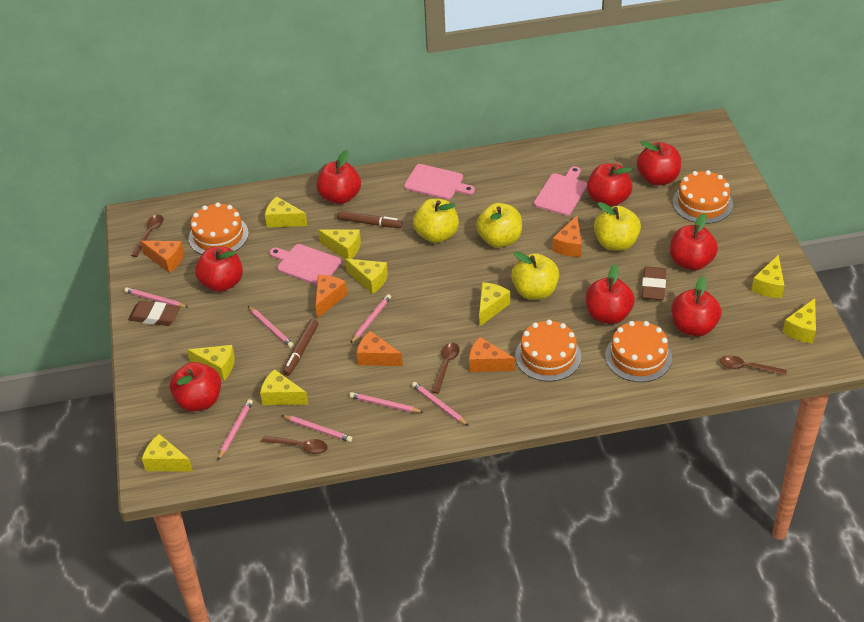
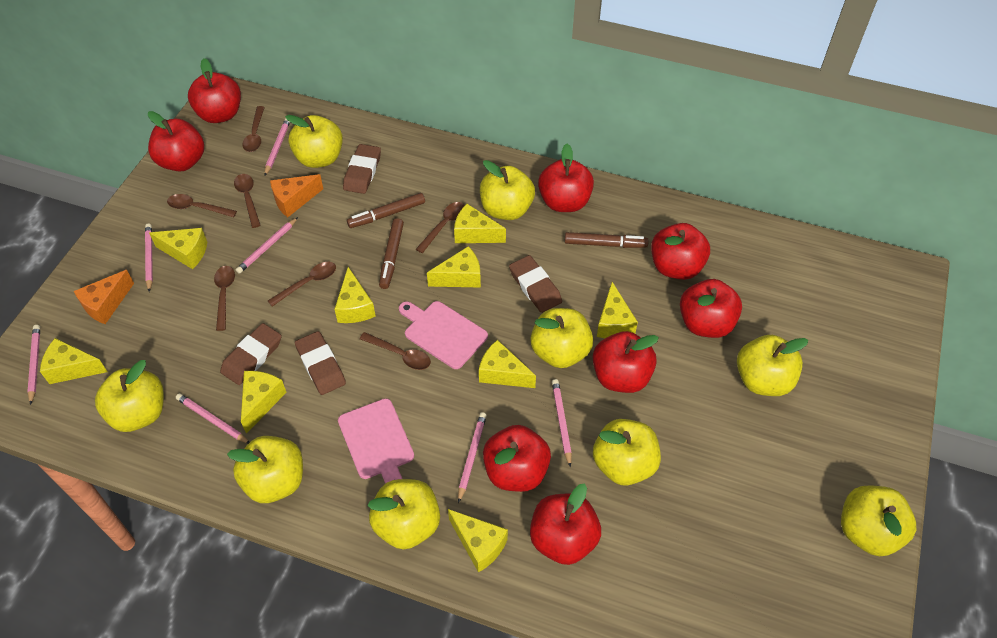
brown eraser: [128,301,180,326] [642,266,666,300] = 2 -> [220,323,281,385] [295,331,346,395] [343,144,381,194] [509,255,562,313] = 4
brown marker: [283,319,319,376] [337,211,402,228] = 2 -> [347,193,425,228] [379,218,404,289] [565,232,649,248] = 3
brown spoon: [131,215,164,257] [262,435,328,454] [431,343,460,394] [720,355,787,376] = 4 -> [167,194,237,217] [214,266,235,331] [234,174,261,228] [242,106,265,152] [268,262,336,306] [360,332,431,370] [416,202,465,253] = 7
orange cake: [189,202,249,255] [515,320,581,382] [605,321,672,382] [673,170,733,224] = 4 -> none = 0
orange cheese: [140,241,184,273] [315,275,347,319] [356,331,403,366] [469,337,515,372] [552,216,582,257] = 5 -> [74,270,134,324] [270,174,323,217] = 2
pink cutting board: [269,244,341,285] [404,164,475,200] [534,166,587,216] = 3 -> [338,398,414,484] [399,301,488,369] = 2
yellow apple: [413,199,459,243] [476,203,522,248] [511,251,559,300] [594,202,641,251] = 4 -> [95,360,164,432] [227,436,303,503] [285,115,343,168] [368,479,440,550] [480,160,535,220] [530,308,593,368] [593,419,661,486] [737,335,808,396] [841,485,916,556] = 9

